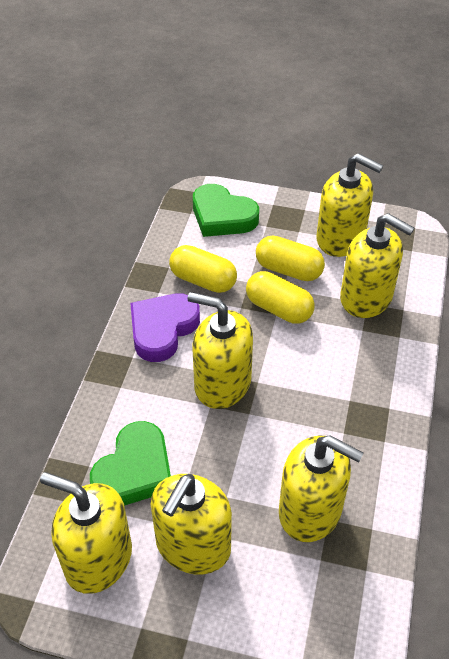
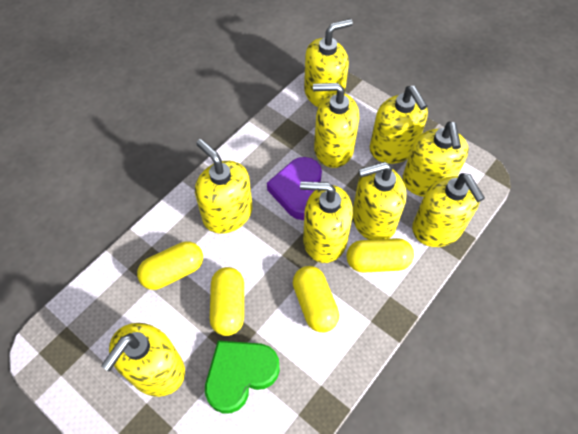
green heart: [90,421,171,506] [193,184,259,237] = 2 -> [205,341,280,414] = 1
yellow capsule: [169,245,237,293] [246,271,315,324] [256,235,325,281] = 3 -> [137,241,203,290] [210,267,244,336] [293,266,339,332] [347,238,414,272] = 4
yellow soap dispenser: [40,472,132,594] [151,474,232,575] [188,292,253,409] [279,435,364,542] [316,153,383,257] [340,213,414,318] = 6 -> [101,323,185,397] [195,139,252,234] [300,182,353,263] [304,19,353,107] [313,83,359,168] [352,162,407,240] [370,86,428,164] [402,122,469,197] [412,173,485,247] = 9

